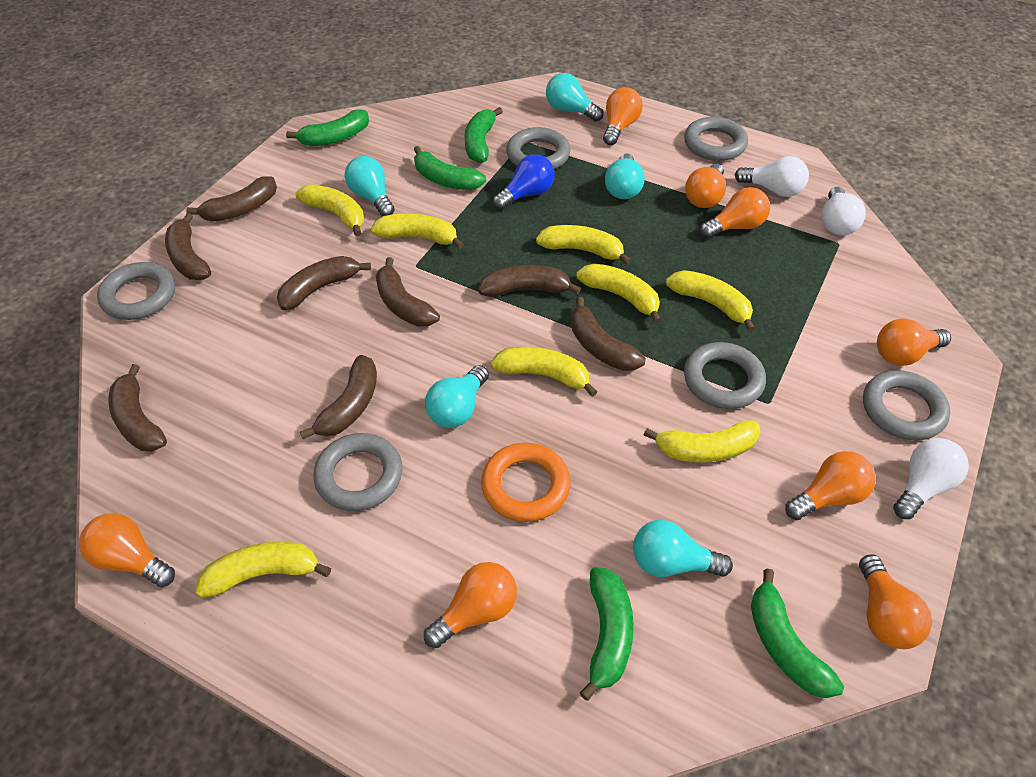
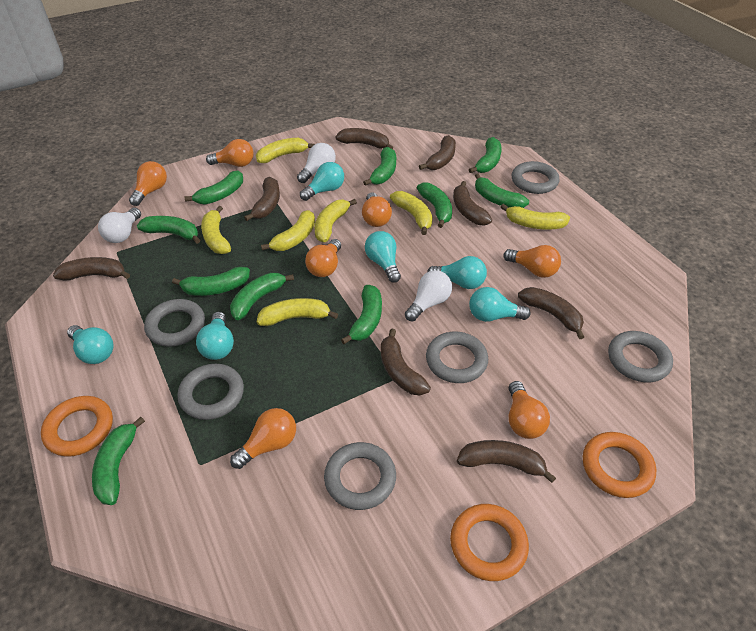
blue light bulb: [493,154,555,210] = 1 -> none = 0
green banana: [286,109,369,146] [414,146,486,190] [464,107,503,163] [580,567,634,701] [751,569,844,698] = 5 -> [92,417,145,505] [137,216,200,244] [172,267,250,296] [185,171,243,205] [230,273,294,320] [341,285,382,344] [363,147,396,186] [417,182,452,228] [469,137,502,173] [475,173,529,208] = 10
orange light bulb: [79,513,175,587] [424,562,517,648] [603,87,643,145] [685,164,726,208] [700,187,770,238] [785,451,876,520] [859,555,932,649] [877,319,951,366] = 8 -> [129,161,167,206] [206,139,253,167] [230,408,296,469] [305,239,341,277] [362,192,392,227] [503,245,561,278] [509,381,550,439] = 7
orange ring: [481,443,571,522] = 1 -> [41,396,113,457] [450,504,529,581] [583,432,656,498] = 3
turquoise light bulb: [345,156,395,216] [425,365,489,428] [546,73,604,122] [605,153,645,199] [633,520,733,577] = 5 -> [67,325,114,364] [196,312,234,360] [300,162,344,201] [365,231,401,283] [427,256,487,289] [469,287,531,322] = 6
yellow banana: [195,542,331,598] [295,184,364,236] [370,213,464,249] [490,347,598,397] [536,225,631,265] [576,263,662,324] [644,420,761,462] [666,270,756,332] = 8 -> [201,206,231,254] [256,138,315,163] [257,298,338,326] [261,210,315,251] [315,199,357,242] [390,191,433,235] [501,204,570,230] = 7

